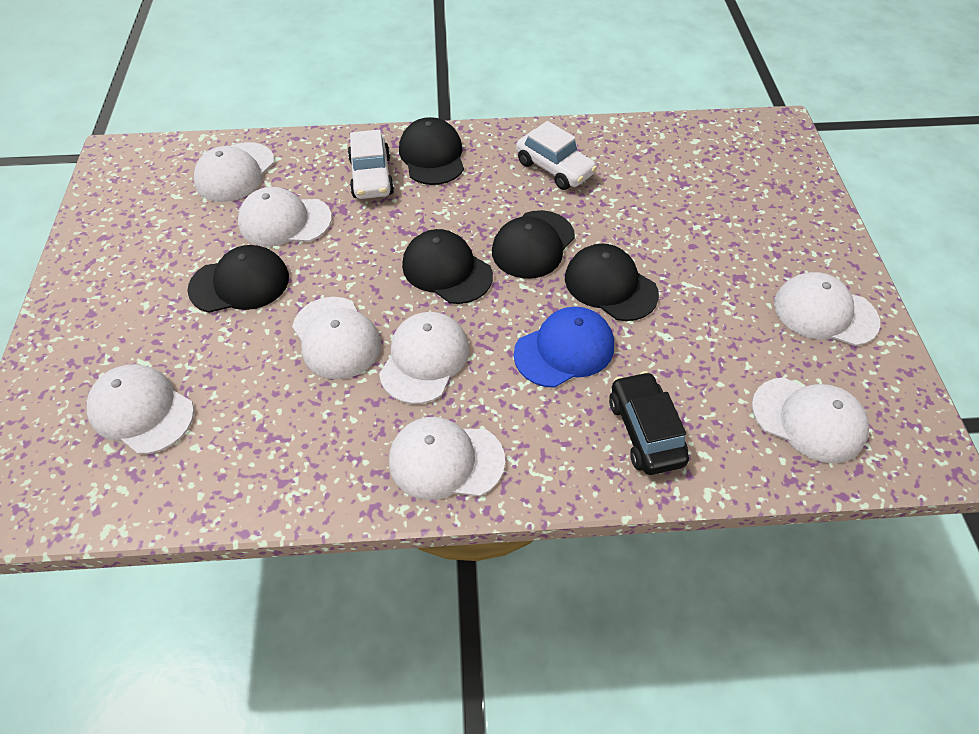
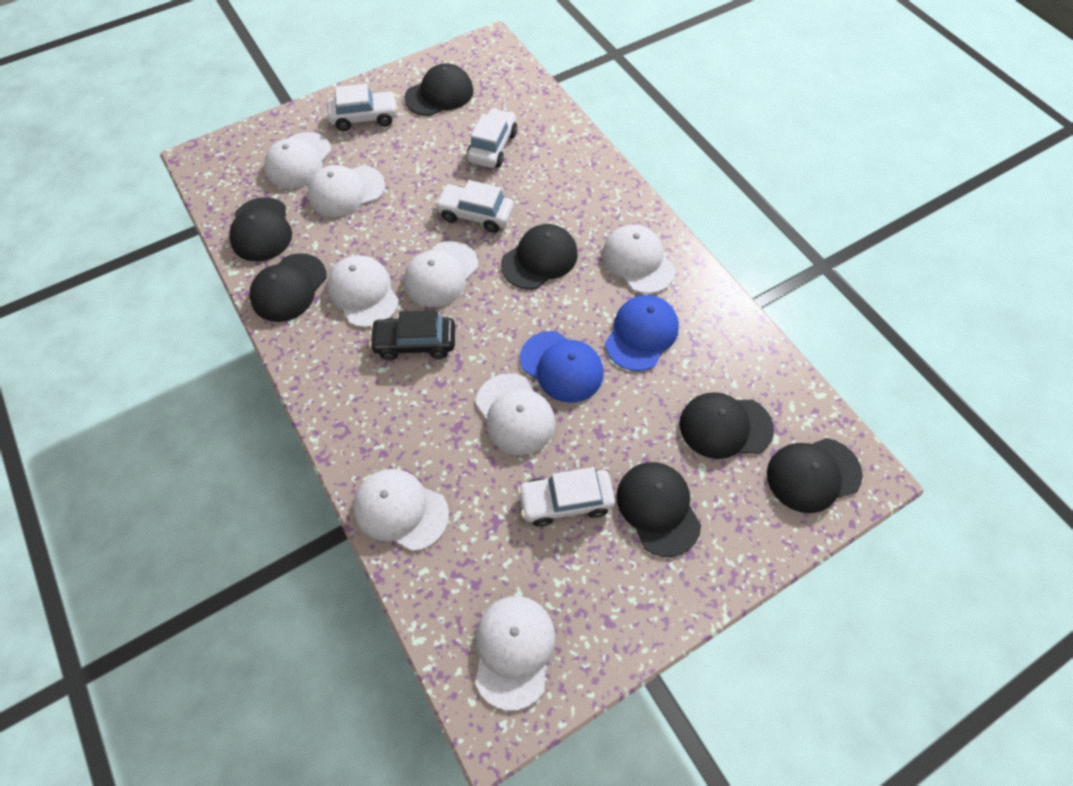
black cap: [187,245,289,313] [399,117,464,185] [402,229,493,304] [492,210,575,279] [565,244,659,321] = 5 -> [229,197,292,262] [250,253,326,322] [404,63,474,116] [501,224,578,289] [617,462,701,557] [680,392,774,459] [767,438,863,513] = 7
blue cap: [514,307,614,388] = 1 -> [520,331,603,403] [605,295,679,371] = 2
white car: [348,130,394,199] [516,121,597,190] = 2 -> [327,84,398,131] [435,180,514,233] [467,108,517,168] [517,467,615,527] = 4

